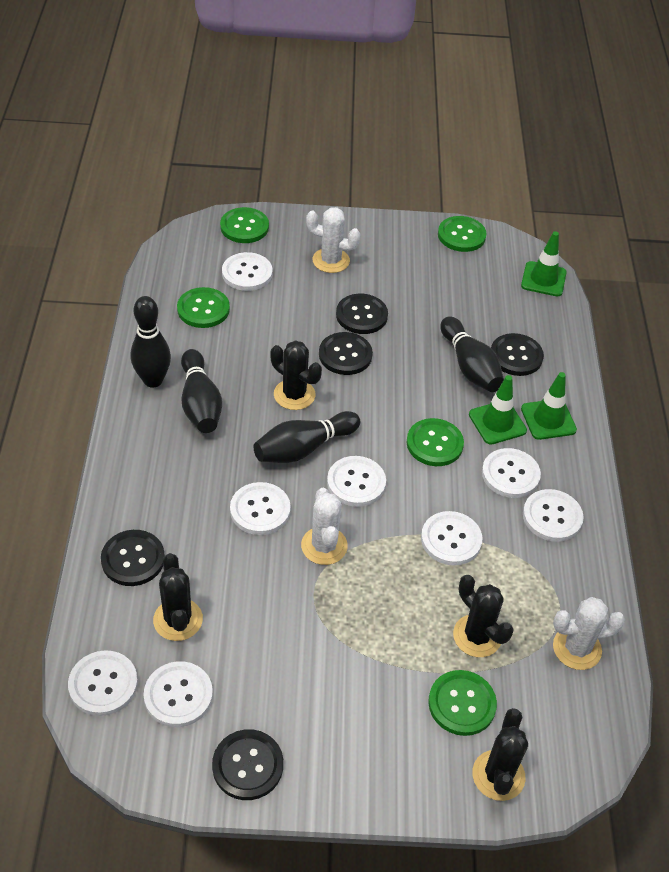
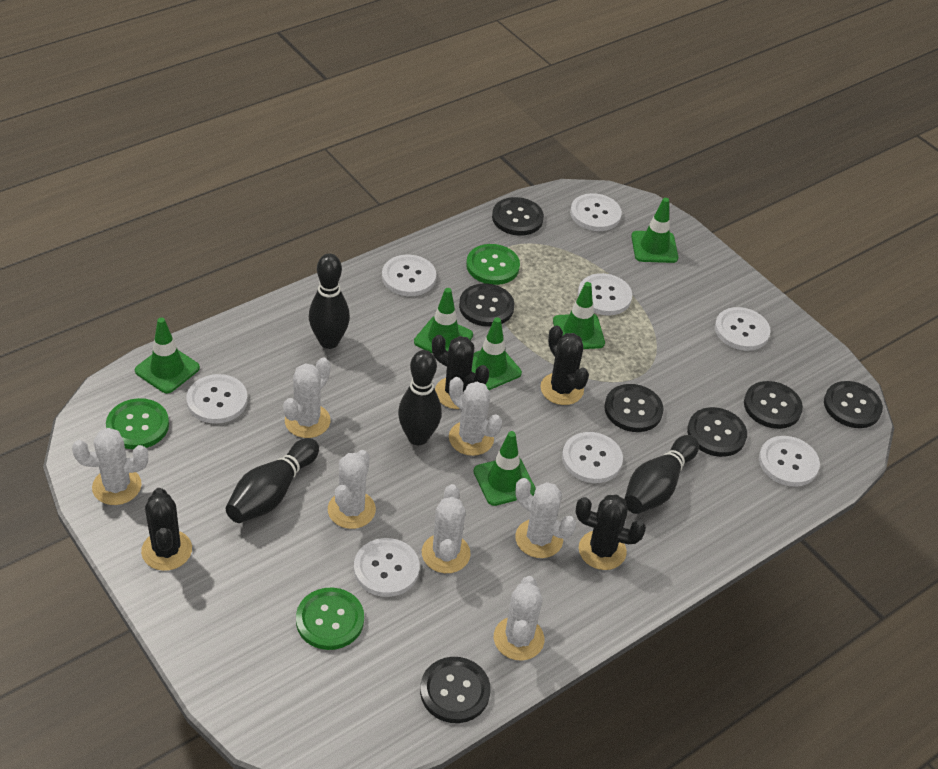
black button: [101,530,165,586] [212,729,283,800] [319,332,373,375] [336,294,388,334] [491,333,544,376] = 5 -> [420,657,490,723] [459,283,514,327] [492,197,544,236] [604,384,664,432] [687,407,747,457] [744,381,803,429] [824,381,883,428] = 7
green button: [177,287,230,328] [220,207,269,243] [407,418,464,466] [428,670,497,736] [438,216,486,252] = 5 -> [106,398,169,449] [296,587,364,650] [466,244,520,285] = 3
green traffic cone: [469,375,527,445] [521,231,567,297] [521,372,577,440] = 3 -> [135,318,200,393] [414,288,473,354] [471,317,522,390] [473,431,536,506] [553,282,605,349] [631,198,678,263] = 6
white cactus: [301,488,348,565] [306,207,360,273] [553,597,625,670] = 3 -> [72,428,148,505] [283,358,330,438] [328,450,376,529] [422,484,471,573] [449,377,502,456] [494,576,544,661] [515,478,576,558] = 7

